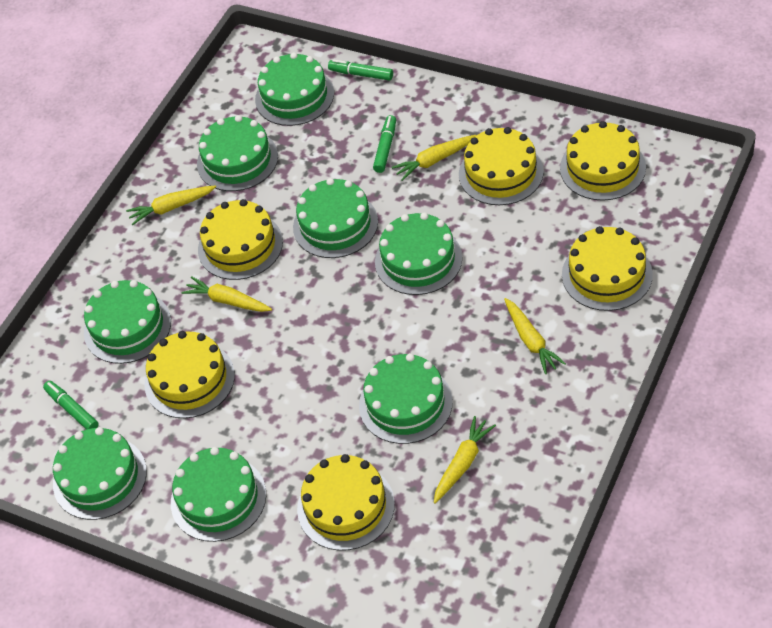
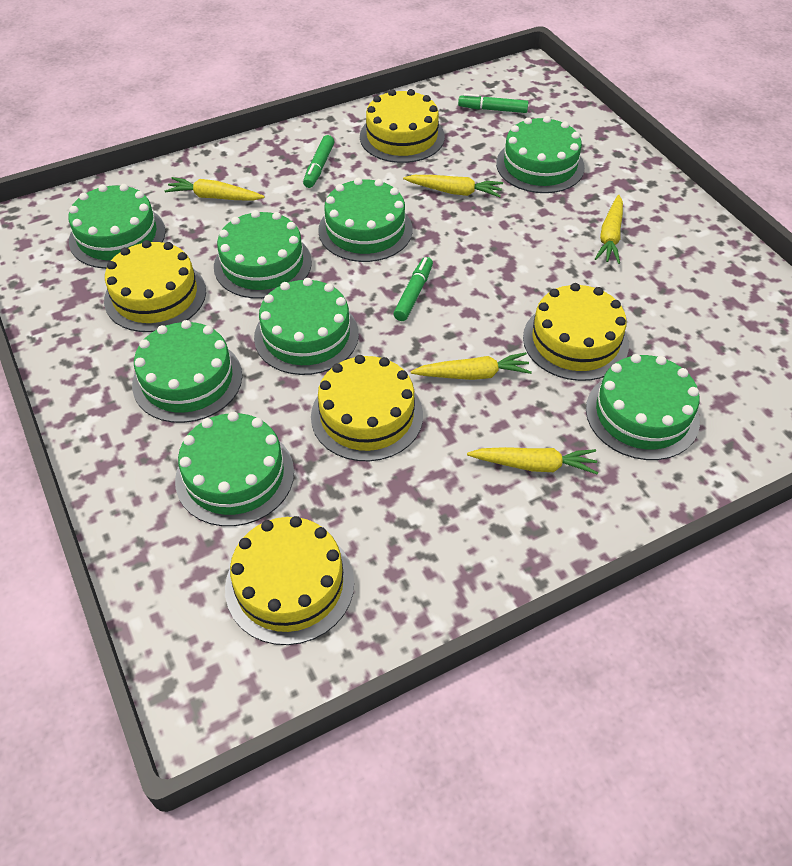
yellow cake: [145,331,235,418] [198,199,283,280] [297,454,395,551] [459,127,544,205] [560,121,646,201] [562,226,653,311] = 6 -> [104,240,206,332] [225,516,354,645] [311,355,423,461] [360,89,445,163] [523,283,629,381] = 5

